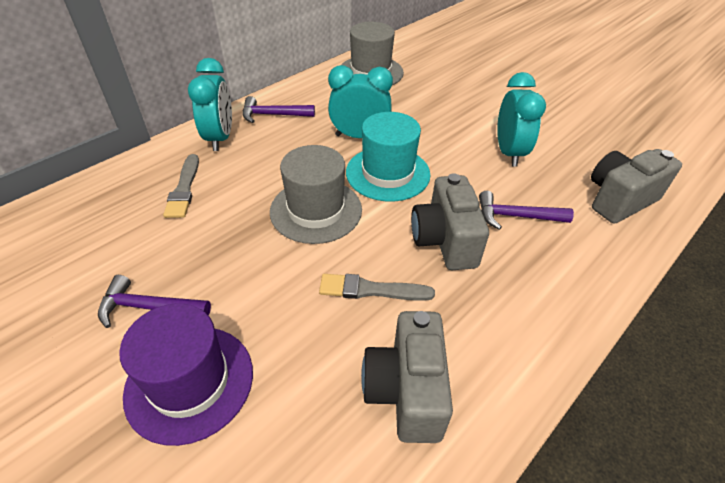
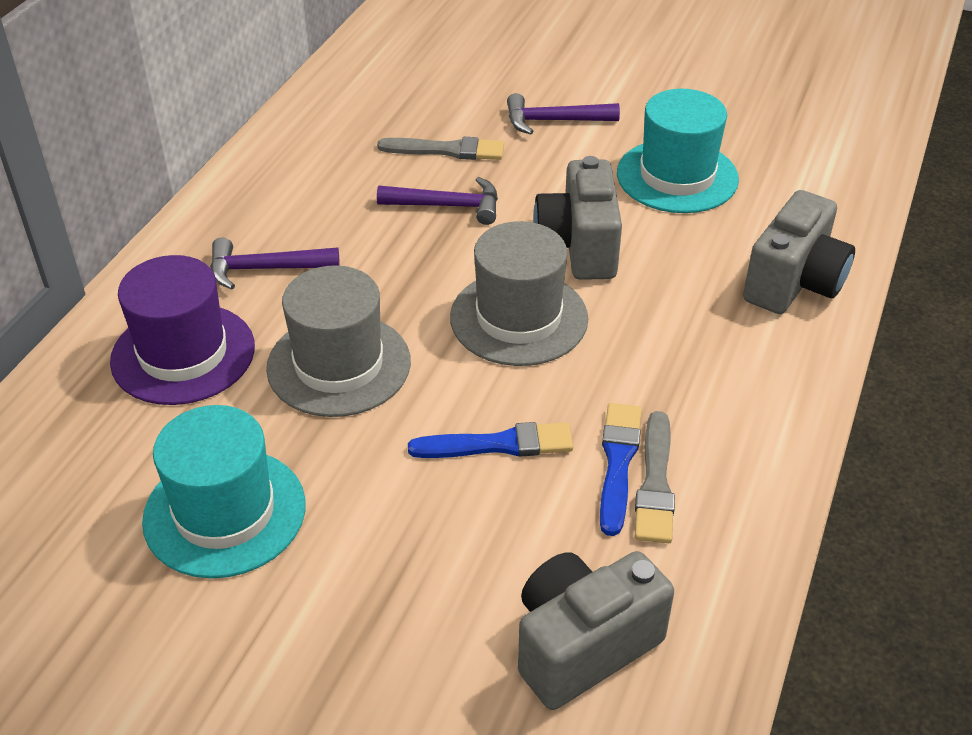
blue brush: none = 0 -> [408,422,573,458] [600,403,642,536] = 2
turquoise clock: [188,58,232,151] [328,65,393,138] [497,72,546,167] = 3 -> none = 0
turquoise hat: [346,112,430,202] = 1 -> [142,405,306,578] [617,89,739,213] = 2

